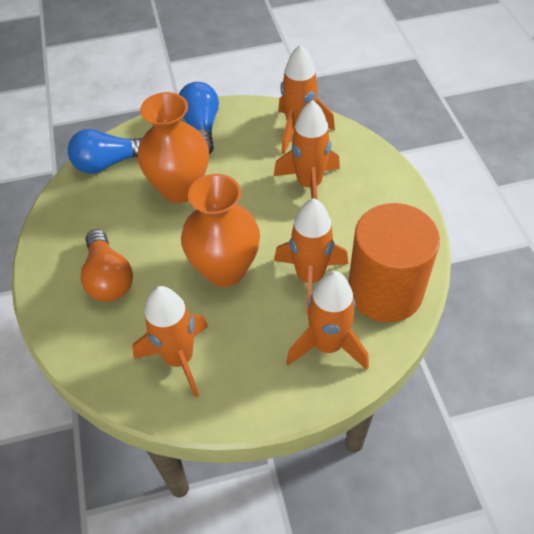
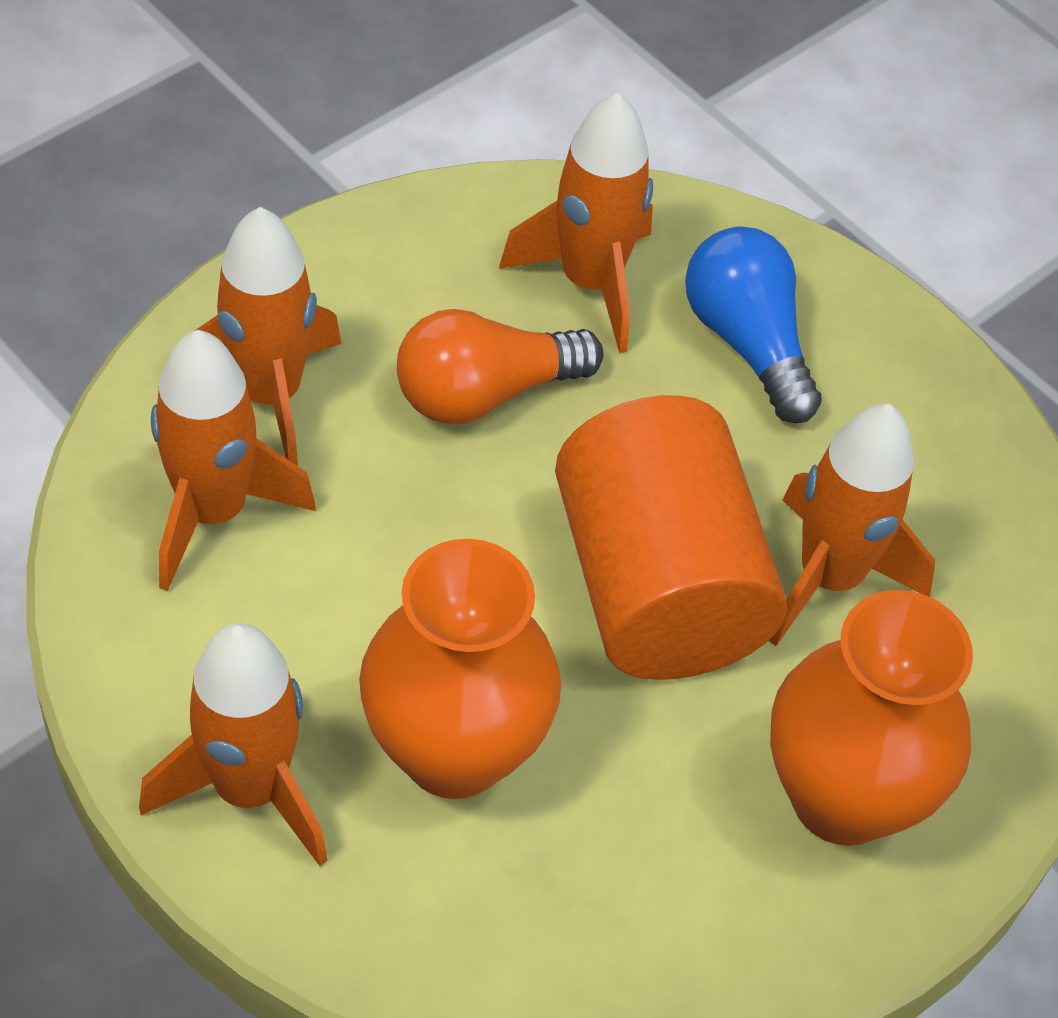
blue light bulb: [68,129,142,174] [179,82,219,154] = 2 -> [685,226,822,423] = 1

